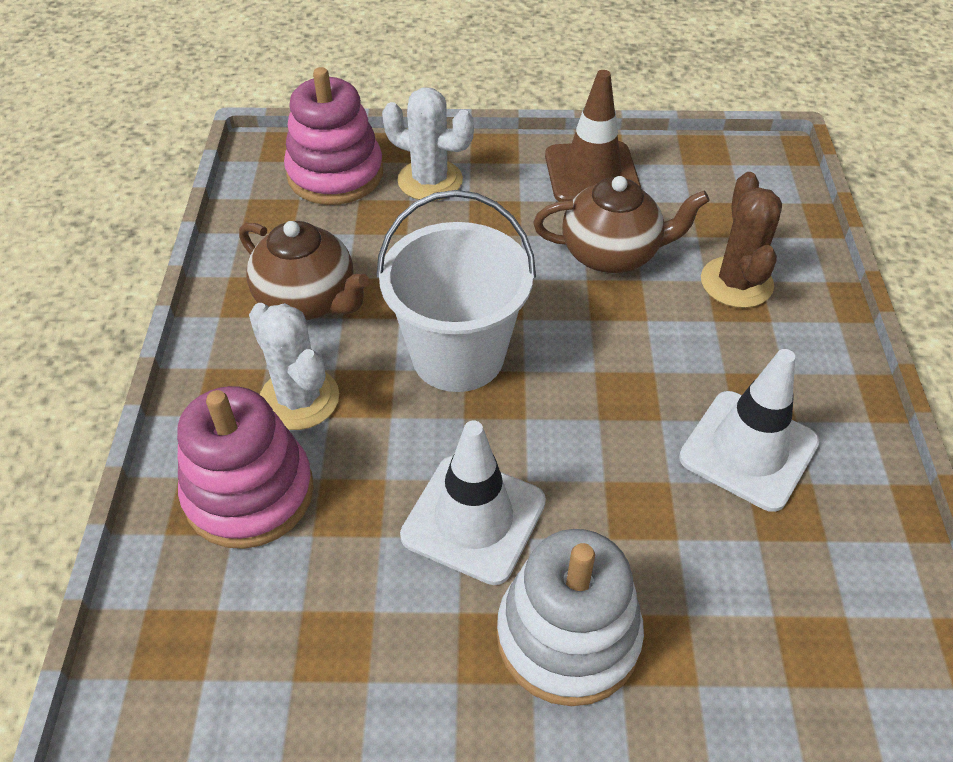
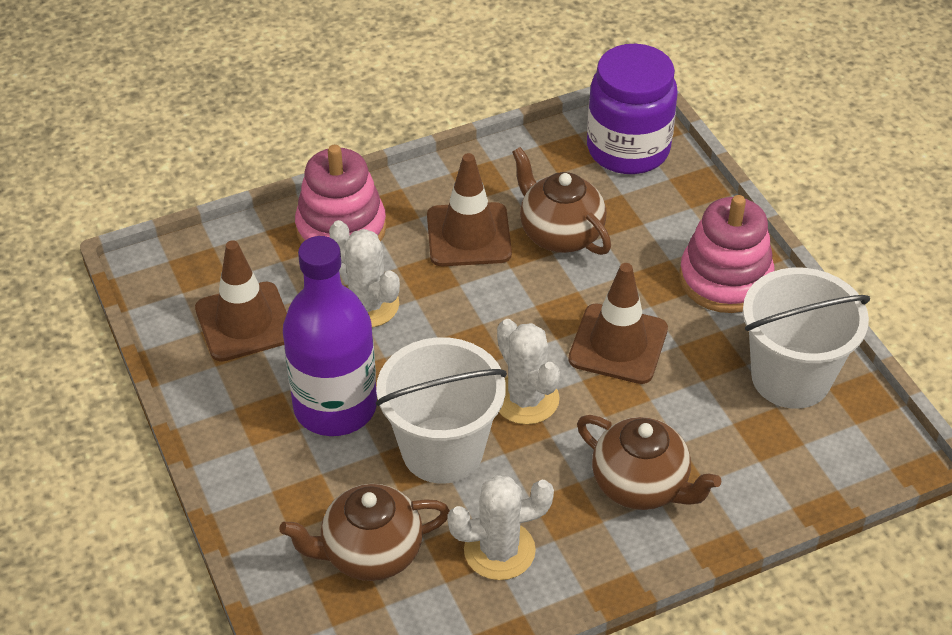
brown cactus: [701,172,782,308] = 1 -> none = 0
brown teapot: [239,221,369,320] [533,176,710,274] = 2 -> [279,484,450,581] [512,147,611,255] [577,415,721,510] = 3
brown traffic cone: [545,70,641,202] = 1 -> [195,240,287,362] [427,153,512,266] [568,263,668,384] = 3
purple bottle: none = 0 -> [283,236,377,436] = 1
purple jar: none = 0 -> [587,44,678,174] = 1
white bucket: [376,190,536,392] = 1 -> [376,337,507,484] [743,268,870,409] = 2
white cactus: [249,303,339,430] [382,88,474,201] = 2 -> [329,220,400,328] [447,475,554,580] [497,319,560,425] = 3
white stacking toy: [497,529,644,706] = 1 -> none = 0
white traffic cone: [400,421,546,585] [679,349,820,512] = 2 -> none = 0

